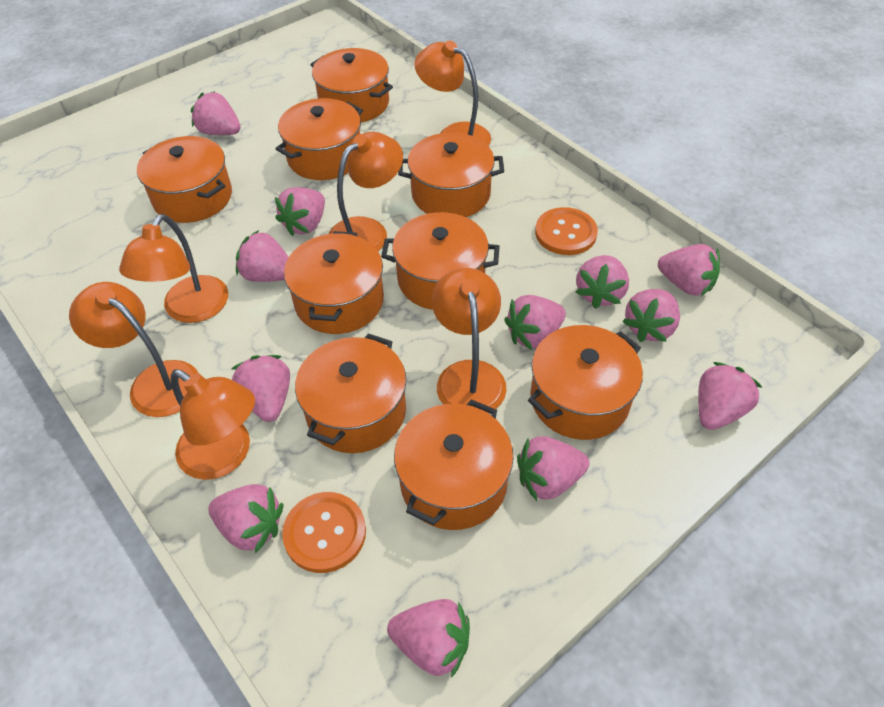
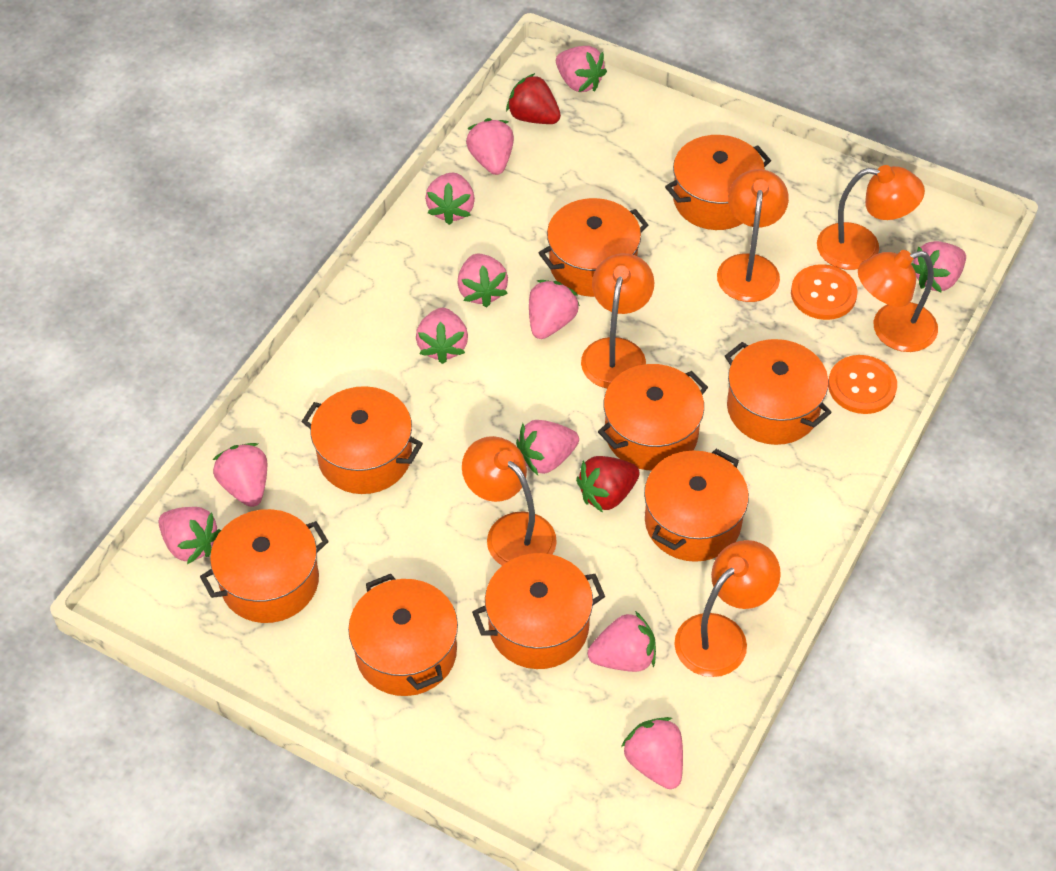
red strawberry: none = 0 -> [506,73,561,124] [576,456,640,513] = 2

